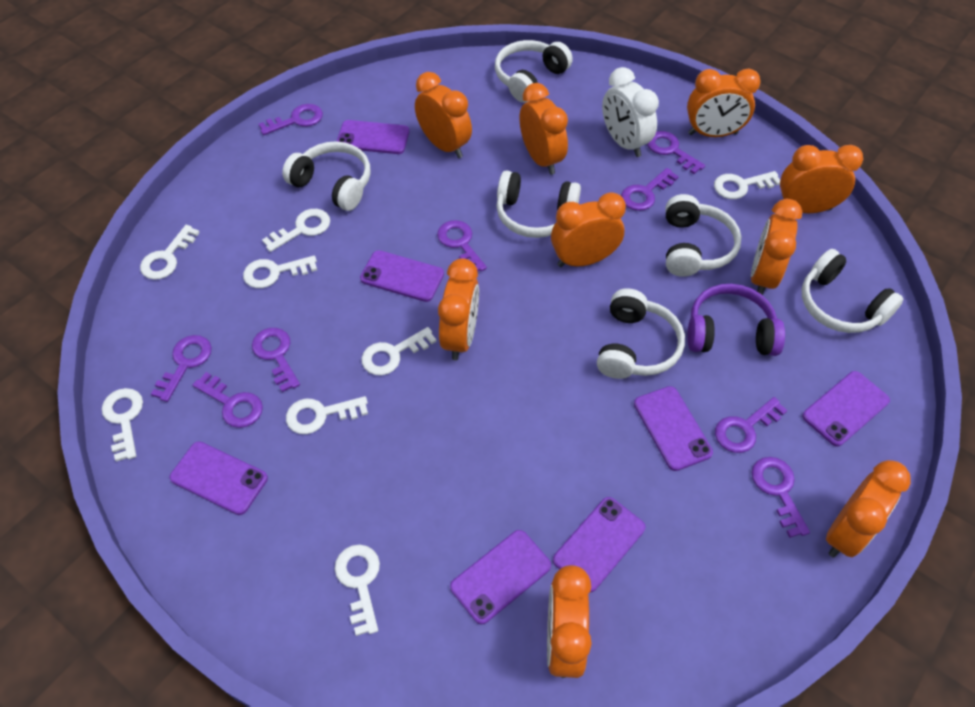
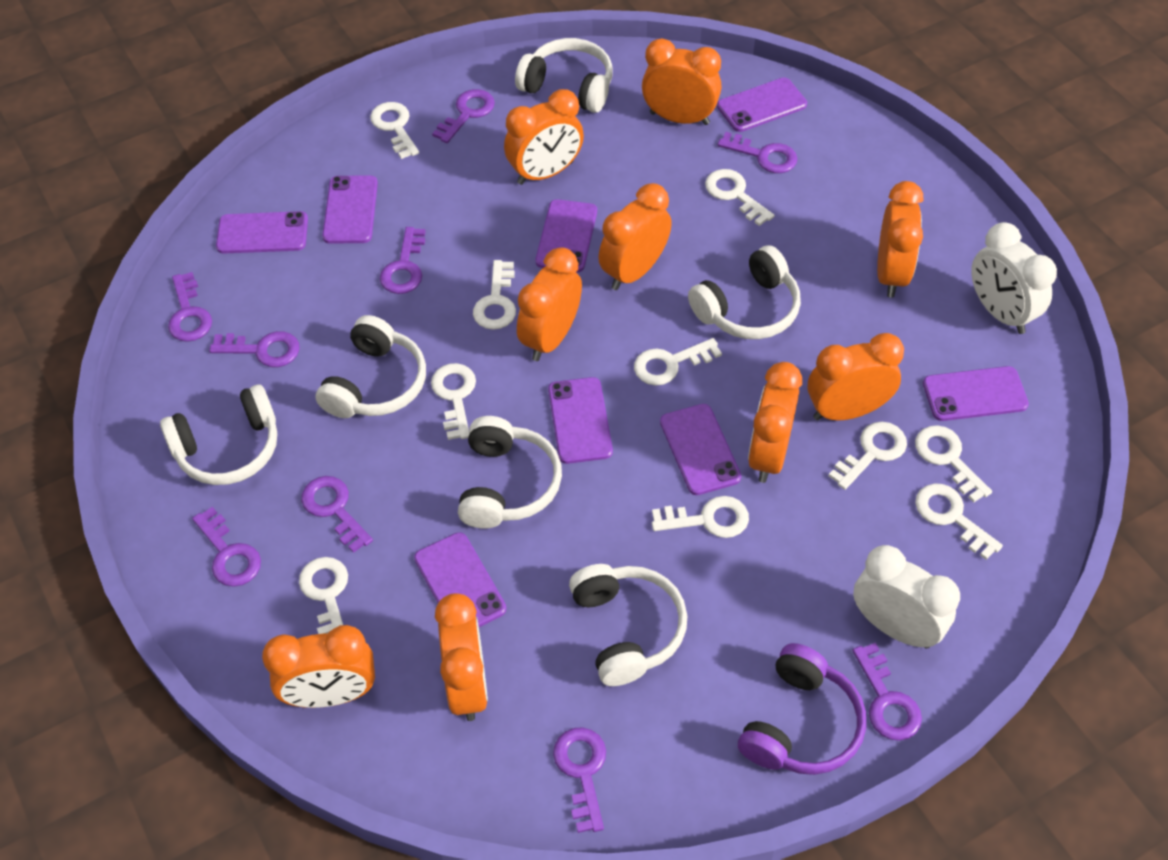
purple phone: [170,441,268,515] [336,120,410,154] [360,250,444,302] [450,530,551,624] [553,497,646,592] [634,386,713,471] [802,371,890,447] = 7 -> [216,211,308,254] [322,175,378,243] [414,532,506,627] [536,199,597,272] [548,377,613,464] [660,404,741,495] [717,77,807,132] [923,366,1029,421] = 8
white clock: [602,67,659,157] = 1 -> [853,545,960,649] [971,222,1057,334] = 2
white key: [102,388,143,462] [140,225,200,280] [243,256,317,288] [262,209,330,252] [286,396,368,434] [335,545,380,636] [362,327,437,375] [714,171,780,199] = 8 -> [299,557,348,634] [370,102,419,159] [431,363,476,440] [473,260,516,330] [634,338,722,386] [652,496,749,538] [705,169,774,226] [828,422,907,490] [915,425,992,503] [915,484,1003,560] = 10

